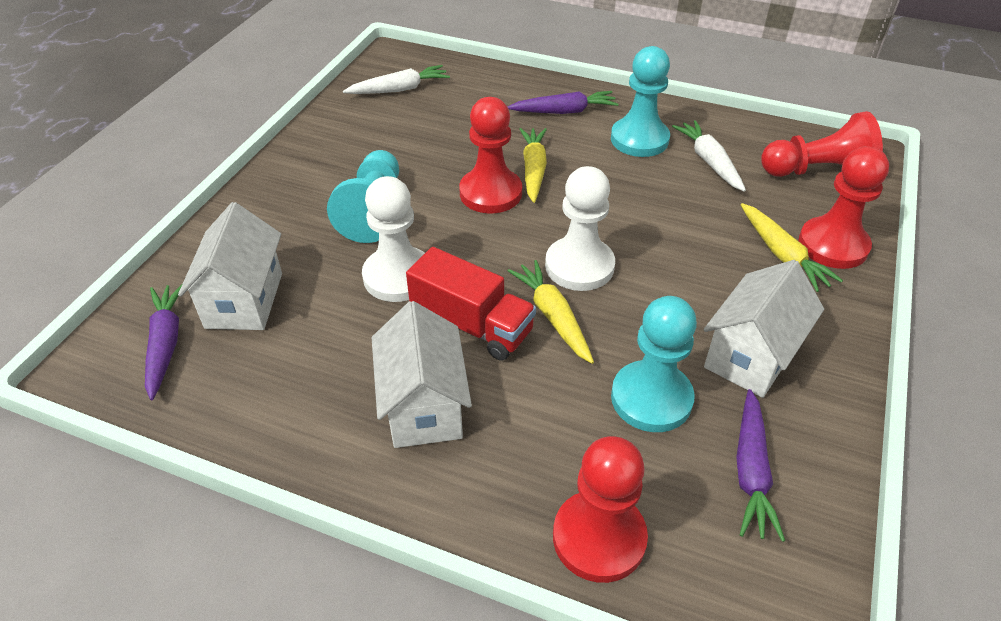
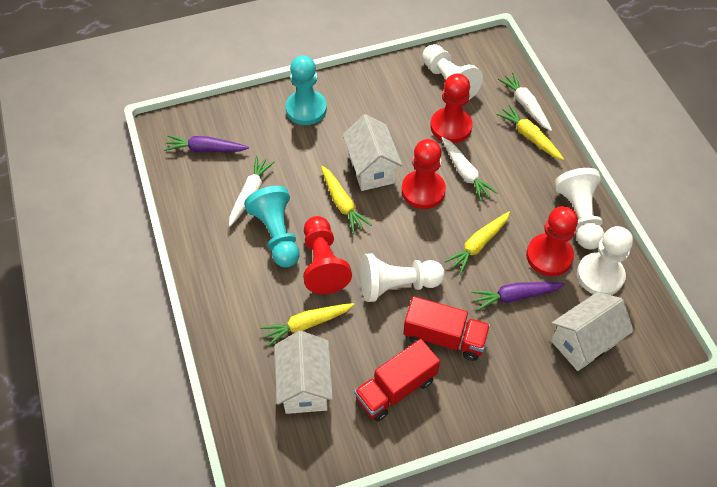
purple carrot: [145,285,182,400] [507,91,618,114] [736,389,785,542] = 3 -> [164,135,249,152] [471,282,565,311] = 2
red truck: [406,247,536,361] = 1 -> [354,339,440,422] [403,296,490,361] = 2
turquoise pawn: [327,150,399,243] [611,46,670,157] [611,296,697,432] = 3 -> [244,186,300,267] [286,55,327,125] = 2
white carrot: [343,65,450,94] [672,120,746,192] = 2 -> [229,156,275,227] [442,137,498,201] [498,72,552,131] = 3
white pawn: [362,176,425,302] [545,166,615,291] = 2 -> [360,253,445,302] [422,44,483,100] [554,168,604,250] [577,226,633,295] = 4
yellow carrot: [507,260,594,364] [519,128,547,203] [741,203,843,292] = 3 -> [260,303,355,347] [321,166,372,234] [444,211,510,274] [496,105,564,160] = 4

